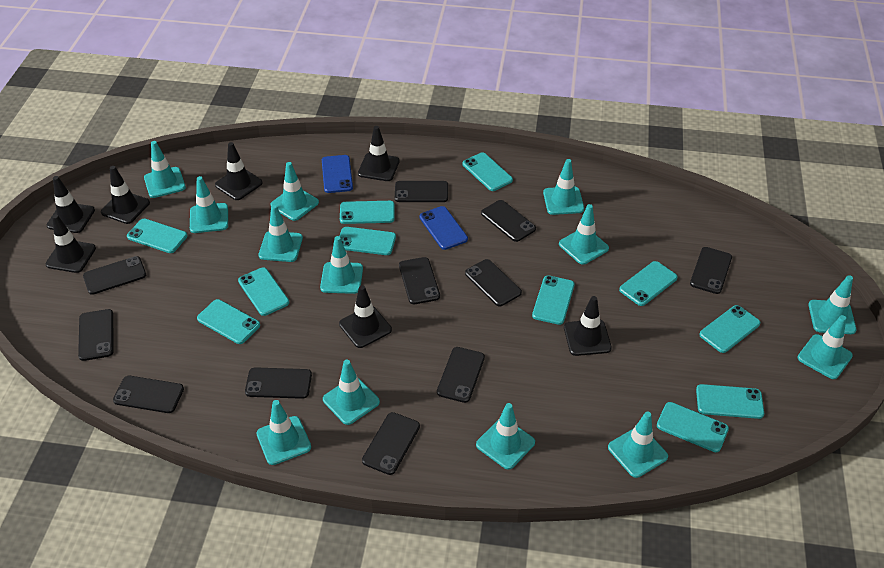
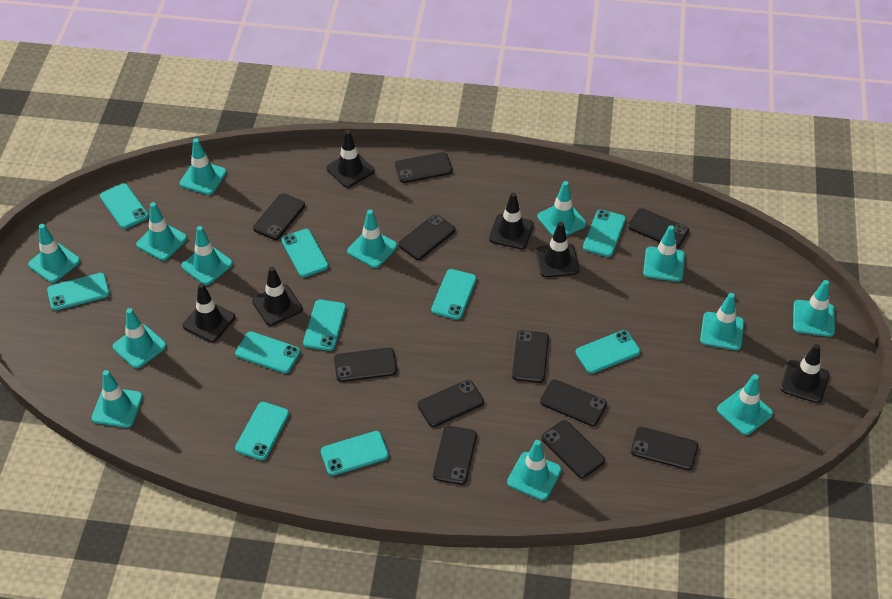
black traffic cone: [45,214,96,273] [47,176,95,233] [101,166,150,224] [215,142,263,200] [339,285,392,348] [358,126,399,181] [564,296,612,356] = 7 -> [183,283,235,342] [252,267,303,326] [326,130,374,188] [489,192,534,249] [536,222,579,277] [780,344,829,403] = 6
blue phone: [322,155,353,193] [419,206,468,250] = 2 -> none = 0
turquoise phone: [127,219,188,253] [197,299,260,344] [238,267,289,316] [339,227,396,255] [340,201,395,224] [463,152,513,191] [532,275,574,325] [619,261,678,306] [657,402,729,452] [696,384,764,419] [699,305,760,353] = 11 -> [47,273,110,311] [100,183,149,229] [235,332,301,373] [235,402,289,460] [281,229,329,277] [303,300,346,351] [321,431,389,476] [431,269,477,320] [576,330,640,374] [583,209,626,257] = 10

